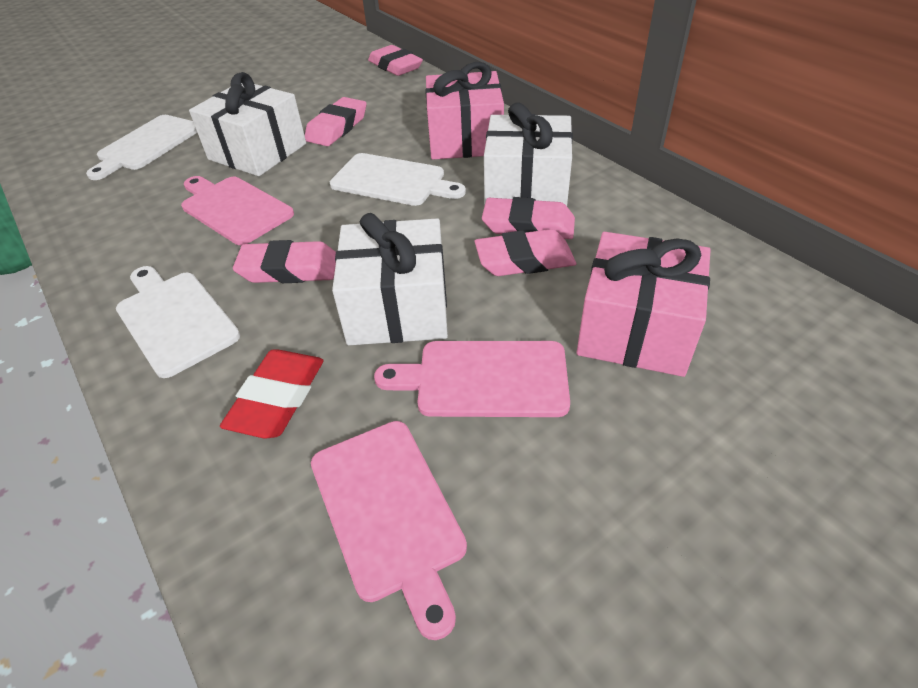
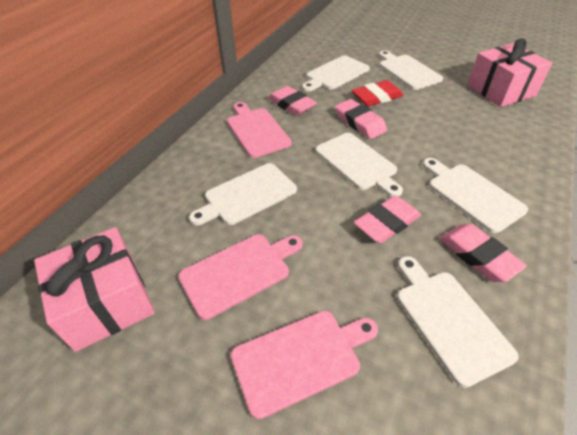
pink eraser: [233,240,336,283] [305,97,366,146] [368,45,423,76] [474,229,576,276] [482,197,575,239] = 5 -> [268,86,317,116] [335,99,387,139] [354,195,421,243] [440,224,527,282] = 4
white cutting board: [86,115,197,180] [116,266,240,378] [330,153,466,206] = 3 -> [189,163,297,225] [302,56,370,91] [316,133,403,197] [379,50,443,90] [397,256,519,388] [423,158,528,233] = 6
white gift: [189,72,306,176] [332,213,448,345] [484,102,573,206] = 3 -> none = 0

